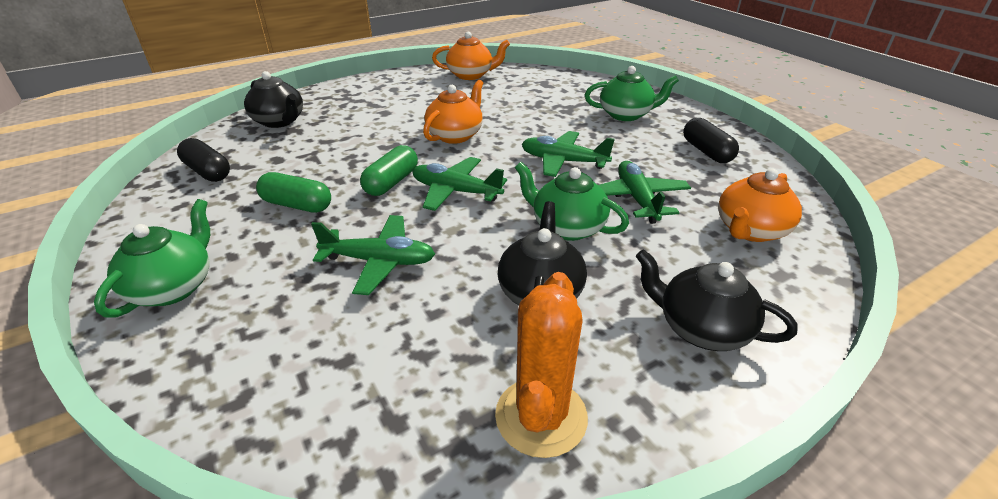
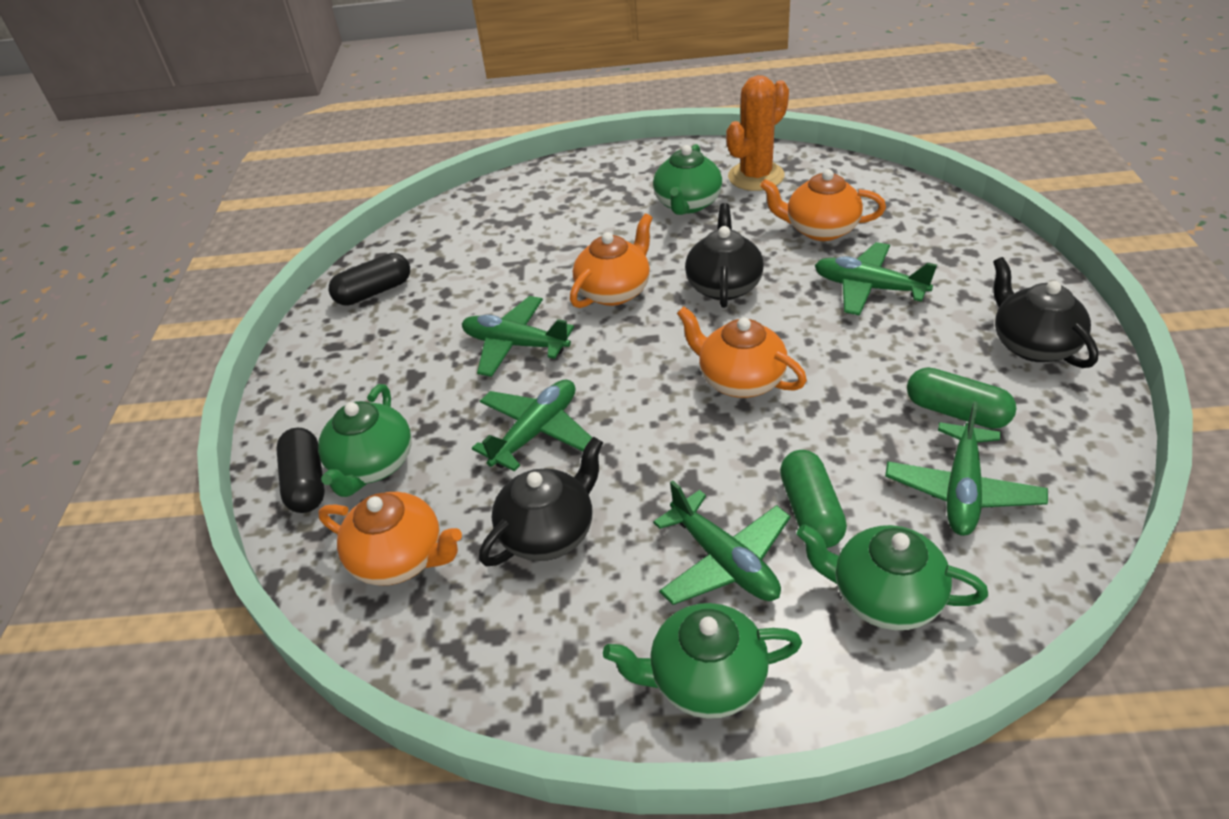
green plane: [311,215,435,295] [413,157,507,211] [522,131,615,177] [598,161,691,224] = 4 -> [462,296,574,377] [472,379,592,472] [653,481,791,605] [815,242,937,316] [885,401,1048,536] = 5
green teapot: [94,199,210,318] [515,162,629,241] [585,66,679,121] = 3 -> [318,384,412,497] [603,603,802,719] [653,144,722,215] [796,524,988,630] = 4
orange teapot: [423,80,483,144] [432,31,510,80] [718,168,802,242] = 3 -> [318,492,462,585] [570,214,653,308] [677,306,807,398] [760,169,886,241] = 4

